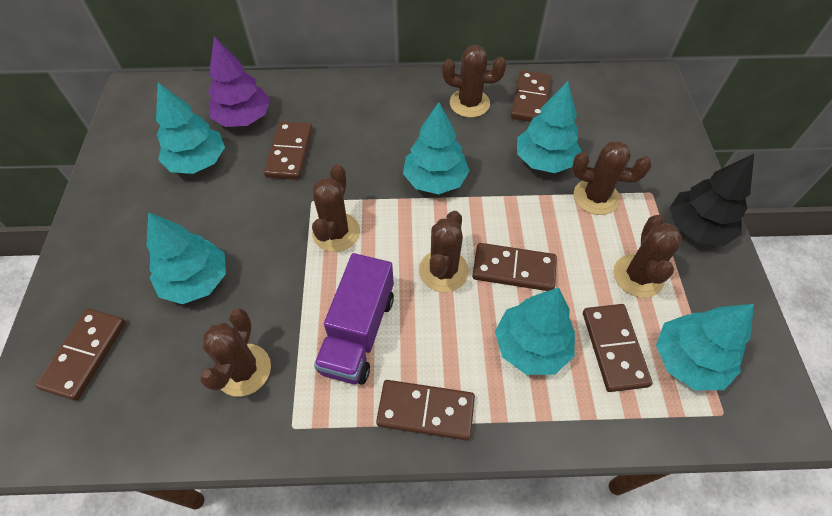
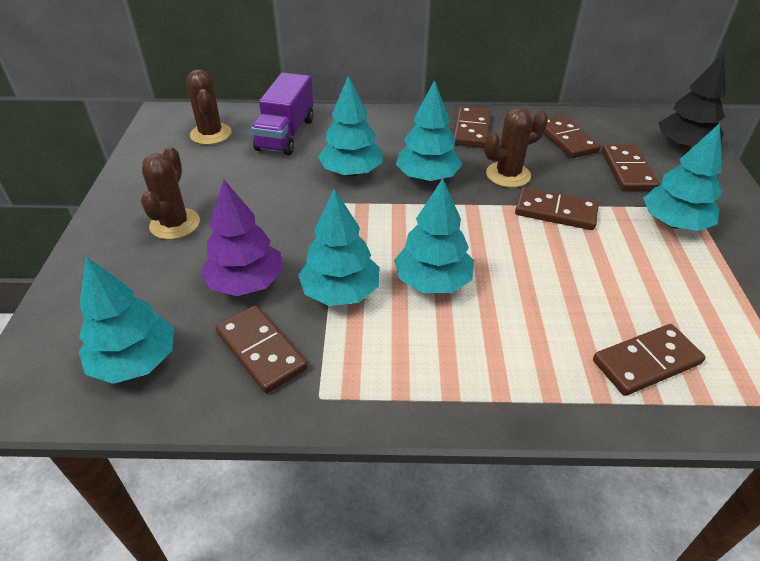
brown cactus: [200,308,271,397] [312,164,360,252] [419,211,469,292] [442,45,506,118] [572,141,652,215] [613,215,682,298] = 6 -> [141,146,200,240] [186,69,232,145] [484,107,548,188] = 3

